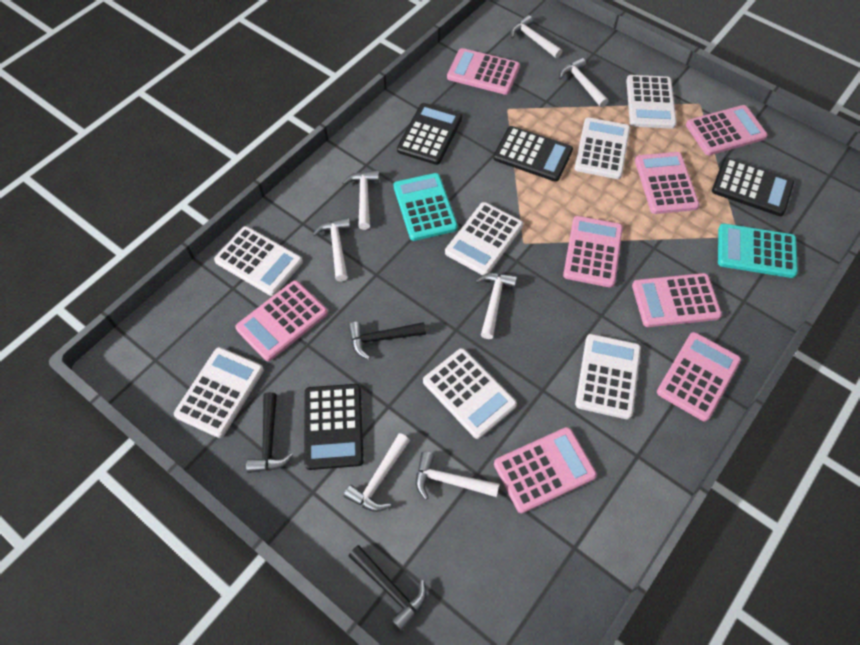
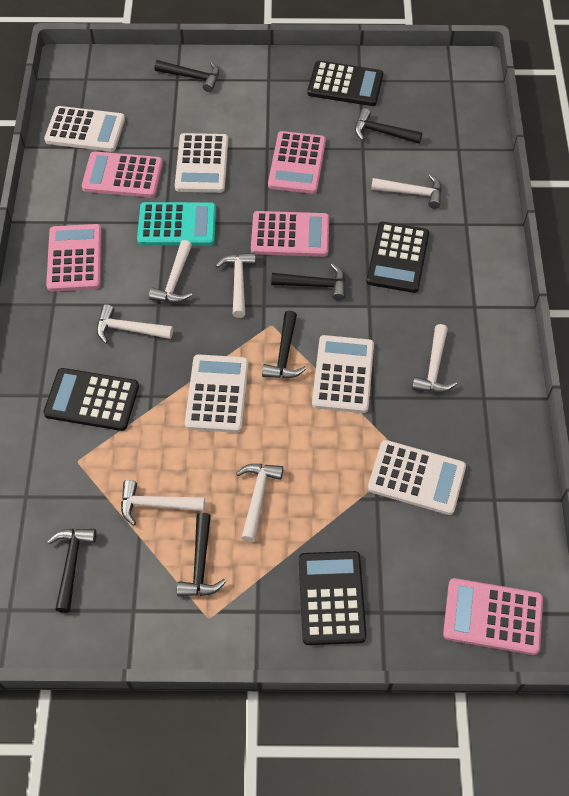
black hammer: [246,392,293,473] [348,322,426,360] [349,545,426,631] = 3 -> [47,529,96,613] [155,60,219,92] [177,513,226,596] [262,311,306,378] [271,263,345,301] [355,108,422,144] = 6
pink calculator: [235,280,328,361] [447,48,520,95] [494,427,597,513] [563,216,623,288] [632,273,722,327] [635,152,699,214] [657,332,741,421] [686,105,768,155] = 8 -> [46,224,102,291] [82,152,163,198] [251,211,329,257] [268,131,326,194] [443,578,543,655] = 5
turquoise calculator: [394,173,458,241] [718,223,798,278] = 2 -> [137,202,216,246] = 1
white calculator: [174,347,264,438] [214,226,303,296] [423,348,517,439] [445,202,523,275] [575,117,630,179] [575,334,641,419] [626,75,677,129] = 7 -> [44,106,125,152] [175,133,228,193] [185,354,249,433] [312,335,374,413] [368,440,466,515] = 5

